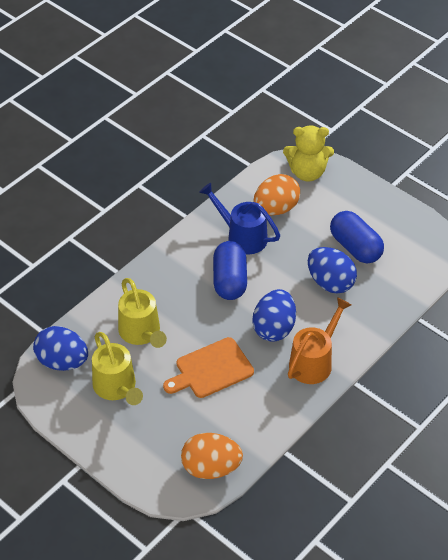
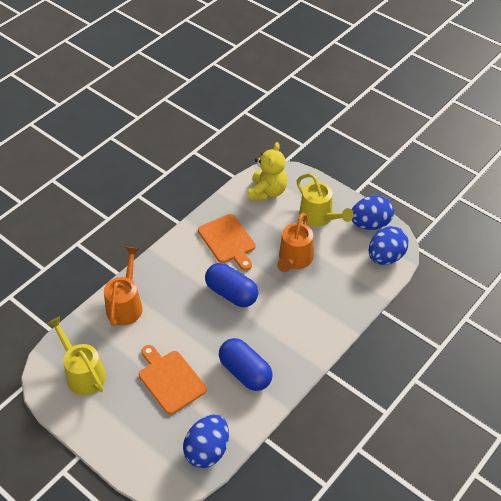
blue watering can: [199,183,280,254] = 1 -> none = 0
orange cutting board: [163,337,254,398] = 1 -> [139,345,207,415] [198,214,256,271] = 2
orange egg: [181,433,243,479] [254,174,300,215] = 2 -> none = 0
orange watering can: [288,297,351,384] = 1 -> [104,247,143,326] [277,213,314,272] = 2

